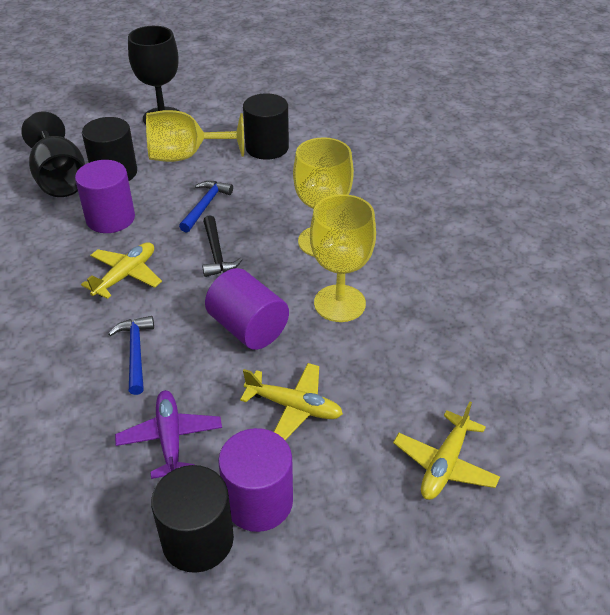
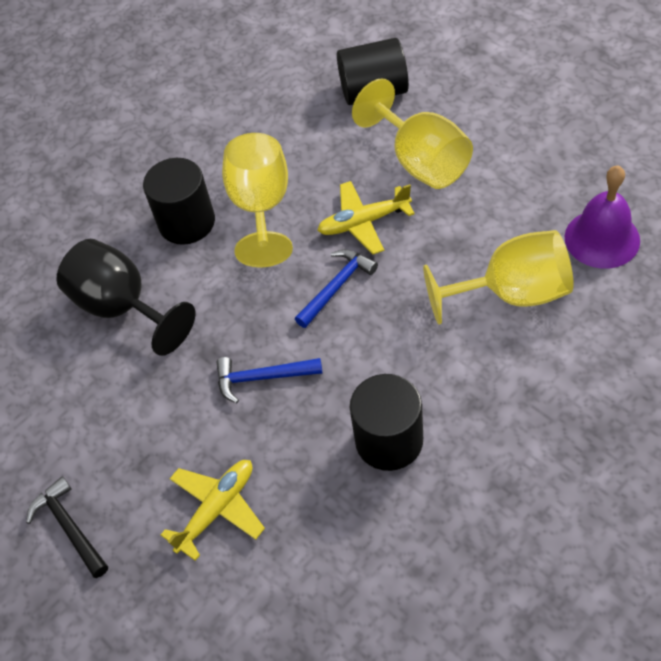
black goblet: [21,112,85,197] [128,26,179,125] = 2 -> [57,239,195,356] = 1
purple bell: none = 0 -> [565,166,640,269] = 1
purple cylinder: [75,160,135,233] [205,268,289,350] [218,428,293,532] = 3 -> none = 0
purple plane: [115,390,222,479] = 1 -> none = 0
yellow plane: [81,242,162,299] [240,363,343,440] [393,401,500,500] = 3 -> [161,460,265,561] [317,181,415,254] = 2

